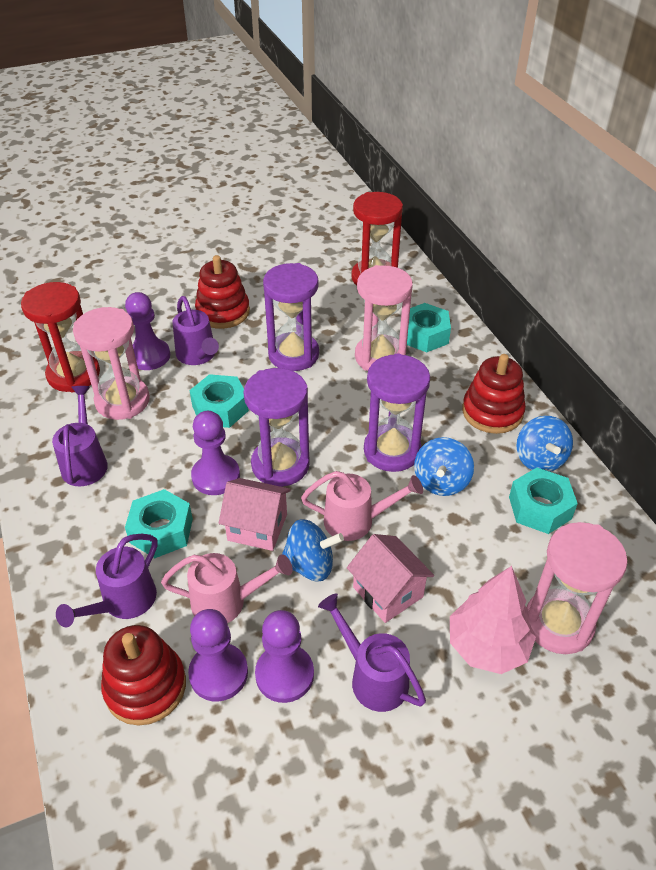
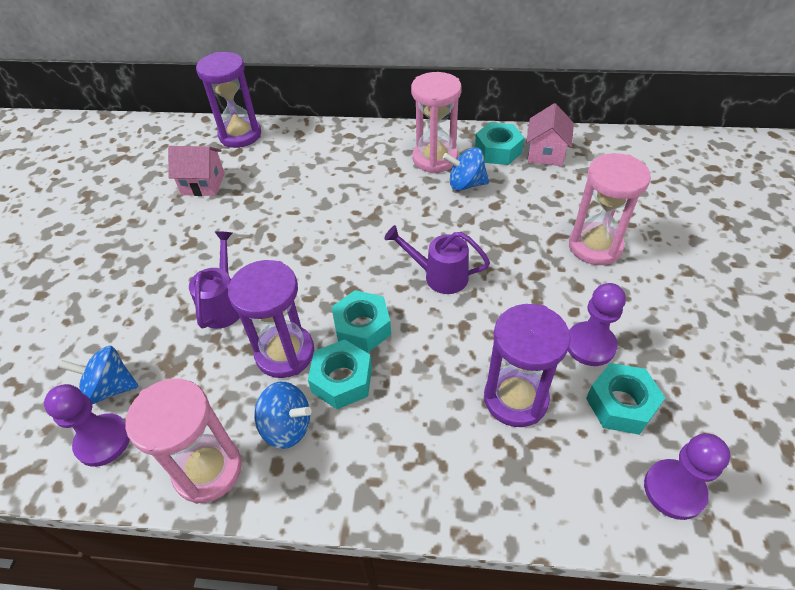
pink tree: [450,566,536,674] = 1 -> none = 0
pink watering can: [161,553,293,623] [301,471,423,541] = 2 -> none = 0
purple pawn: [125,292,170,370] [188,609,248,702] [191,411,240,495] [255,610,314,703] = 4 -> [44,384,130,467] [568,283,626,366] [644,433,730,520] = 3
purple watering can: [52,386,108,486] [56,534,158,628] [172,296,219,365] [318,593,426,712] = 4 -> [189,231,240,329] [385,225,490,294] = 2
red hourglass: [21,282,100,392] [351,192,403,286] = 2 -> none = 0
red stacking toy: [101,625,186,726] [195,255,250,329] [462,354,526,434] = 3 -> none = 0

